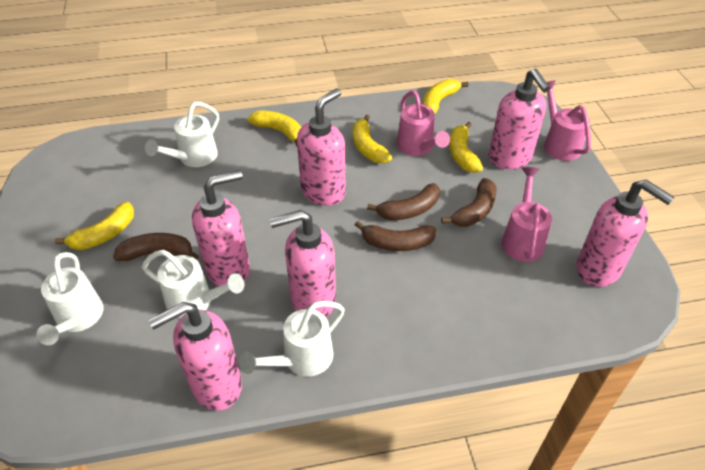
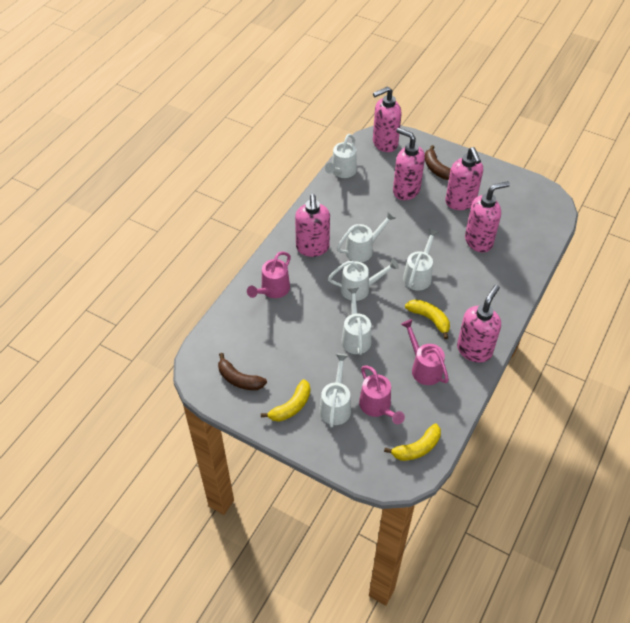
brown banana: [113,233,199,261] [355,221,436,251] [367,183,440,220] [441,178,496,227] = 4 -> [218,353,267,390] [425,145,451,180] = 2
white watering can: [36,252,104,345] [142,250,244,319] [145,102,219,167] [239,301,345,377] = 4 -> [319,354,351,428] [325,134,357,178] [328,259,399,301] [337,211,396,262] [342,287,371,355] [403,229,439,291] = 6
yellow banana: [55,202,134,250] [247,110,301,146] [353,115,392,163] [423,79,469,114] [449,122,483,173] = 5 -> [261,379,310,422] [384,424,441,461] [405,299,450,339] = 3

